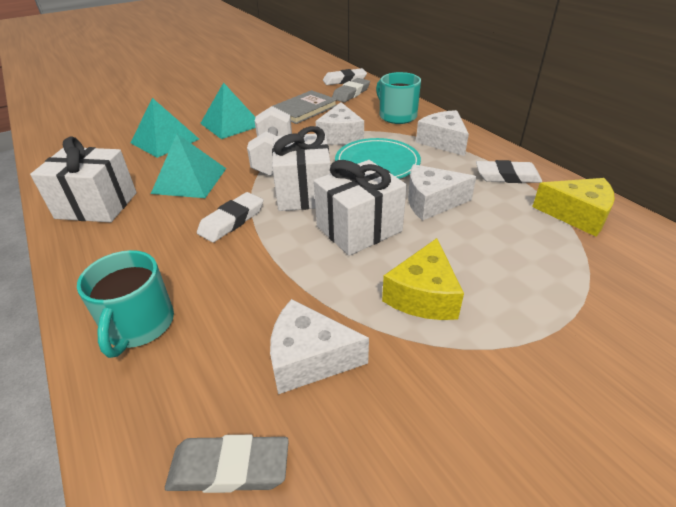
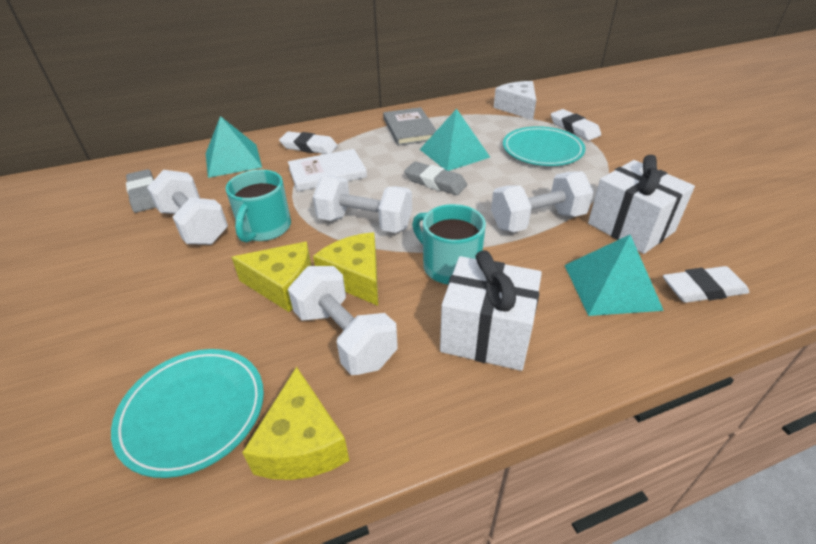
turquoise plate: [335,138,421,179] = 1 -> [111,349,264,478] [503,126,586,166] = 2
white book: none = 0 -> [288,149,367,191] = 1
white cheese: [270,299,369,394] [316,102,364,145] [408,164,476,221] [416,110,469,156] = 4 -> [494,81,536,120] = 1
white dumbbell: [247,106,292,176] = 1 -> [147,170,228,245] [288,266,397,375] [313,176,412,233] [491,171,594,232] = 4
white gift: [30,136,137,223] [272,126,331,211] [314,160,407,256] = 3 -> [440,250,542,371] [588,155,695,254] = 2
yellow cheese: [382,238,464,320] [532,178,615,237] = 2 -> [231,242,312,312] [242,367,349,480] [313,232,378,306] = 3

